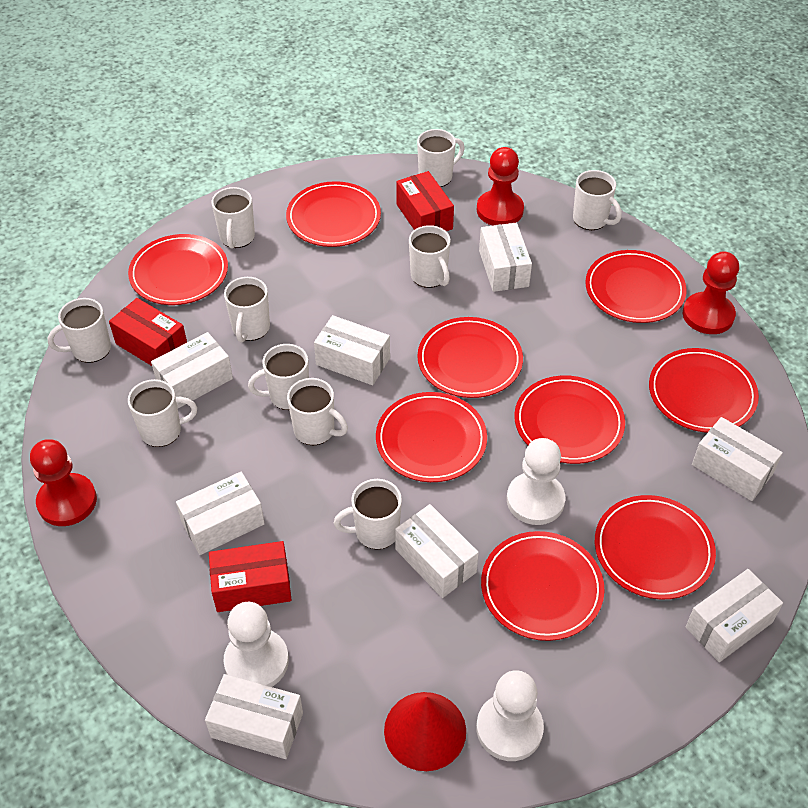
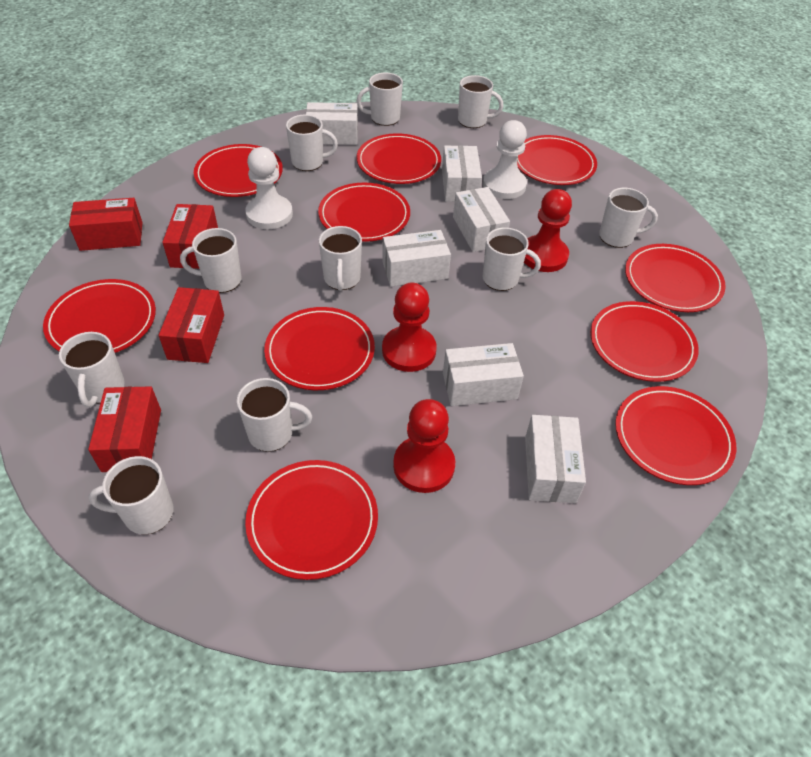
red box: [109,298,187,366] [209,541,292,612] [396,171,454,231] = 3 -> [69,198,143,251] [88,386,161,472] [159,287,224,363] [162,204,218,269] = 4
red cone: [384,692,466,771] = 1 -> none = 0
red plate: [128,234,228,305] [286,181,381,247] [376,392,487,482] [417,317,523,398] [481,531,605,641] [514,375,625,464] [585,250,687,323] [595,495,716,599] [649,348,759,433] = 9 -> [43,279,156,353] [194,144,283,197] [245,460,378,580] [264,307,375,390] [318,183,410,242] [357,133,441,184] [517,135,597,185] [590,301,699,382] [615,386,736,485] [625,244,726,312] = 10
white box: [151,332,233,408] [176,472,265,555] [205,674,303,759] [314,315,390,385] [395,504,479,598] [479,223,532,292] [686,569,783,662] [692,417,783,501] = 8 -> [306,102,358,145] [382,230,451,287] [442,145,482,202] [443,343,524,406] [453,187,510,252] [525,415,586,503] = 6
white pawn: [224,602,289,687] [476,670,544,761] [507,438,565,525] = 3 -> [245,147,293,229] [483,120,527,199] = 2

